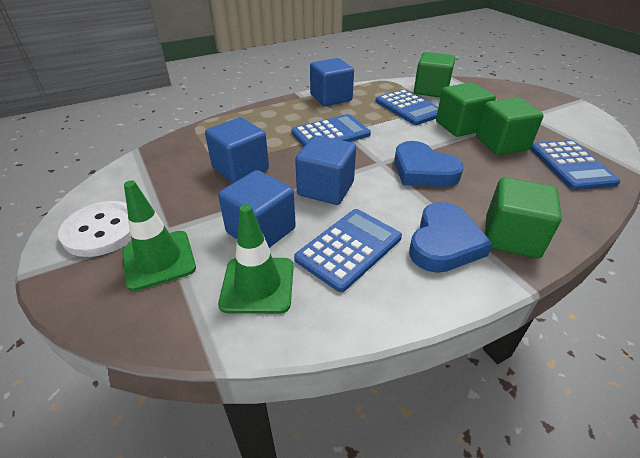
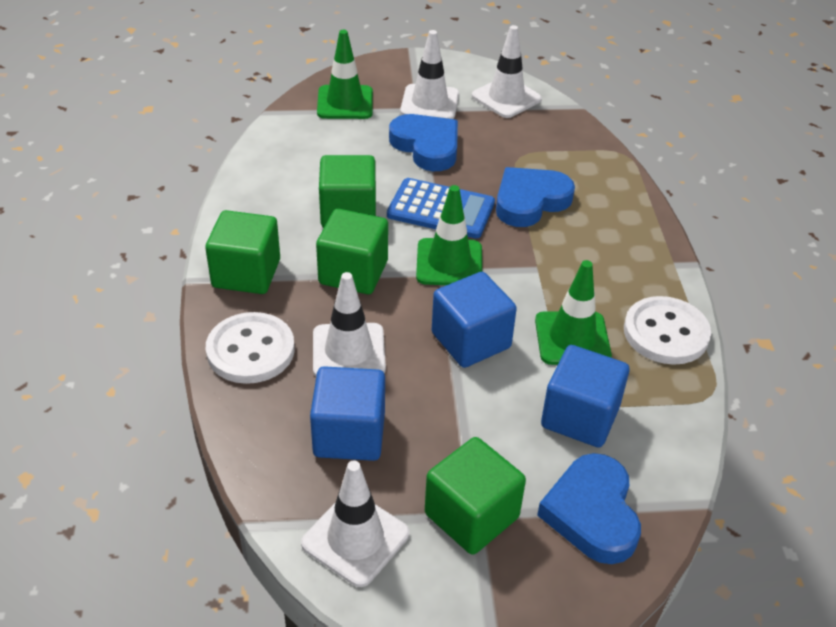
blue calculator: [291,114,371,146] [294,209,402,292] [375,89,438,125] [530,140,621,190] = 4 -> [387,178,495,239] = 1
blue cube: [205,117,269,183] [218,170,296,248] [295,135,356,205] [310,58,354,106] = 4 -> [310,366,385,461] [432,272,517,368] [541,345,629,447] = 3
blue heart: [394,141,463,187] [409,202,493,273] = 2 -> [389,114,458,171] [496,167,575,227] [537,453,641,564] = 3
green traffic cone: [122,180,196,291] [218,204,294,314] = 2 -> [317,30,373,119] [416,185,482,285] [535,260,612,365] = 3
white button: [58,201,132,257] = 1 -> [206,312,295,384] [624,296,711,365] = 2
white traffic cone: none = 0 -> [301,461,410,587] [313,272,386,377] [400,30,459,119] [472,25,542,118] = 4

